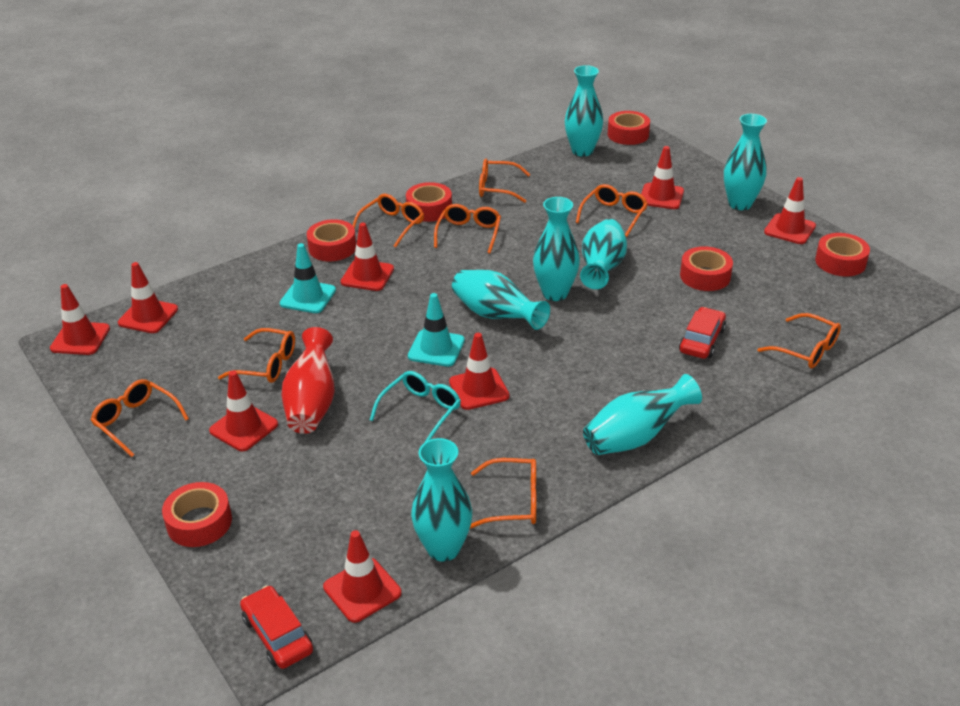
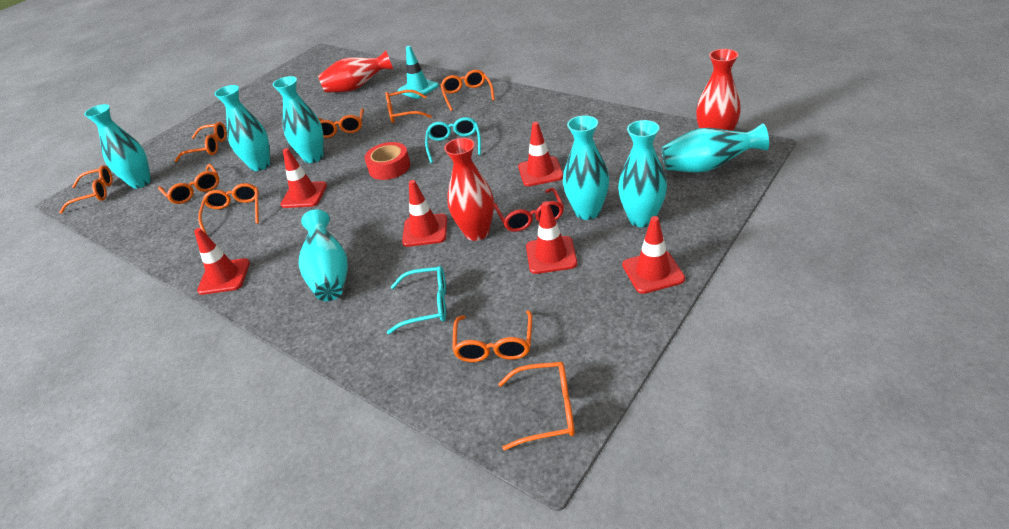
orange glasses: [91,379,189,457] [218,328,295,383] [353,194,424,248] [434,204,501,254] [470,458,536,529] [479,159,530,203] [576,184,648,237] [757,313,841,369] = 8 -> [59,165,113,214] [158,164,219,204] [175,122,227,162] [198,183,259,235] [318,108,364,138] [385,90,432,123] [440,70,495,111] [452,310,532,362] [498,362,575,450] = 9
red car: [240,585,313,669] [679,307,726,359] = 2 -> none = 0
red glasses: none = 0 -> [494,188,564,232] = 1
red tape: [162,482,232,547] [307,219,356,261] [406,182,452,222] [608,111,650,145] [680,246,733,291] [815,233,870,276] = 6 -> [364,142,410,180] = 1
red traffic cone: [50,284,110,355] [118,262,178,333] [209,371,278,451] [323,530,402,623] [341,223,394,291] [449,333,510,410] [641,146,684,209] [764,177,816,244] = 8 -> [194,228,250,295] [280,148,327,208] [402,180,447,247] [518,122,563,186] [526,202,577,274] [622,216,685,294] = 6
red vase: [282,327,335,434] = 1 -> [318,51,393,93] [444,138,494,241] [696,49,741,131] = 3
turquoise glasses: [370,371,461,443] = 1 -> [387,266,446,334] [425,117,481,163] = 2
turquoise traffic cone: [280,243,336,313] [408,293,465,367] = 2 -> [398,46,439,99] = 1

